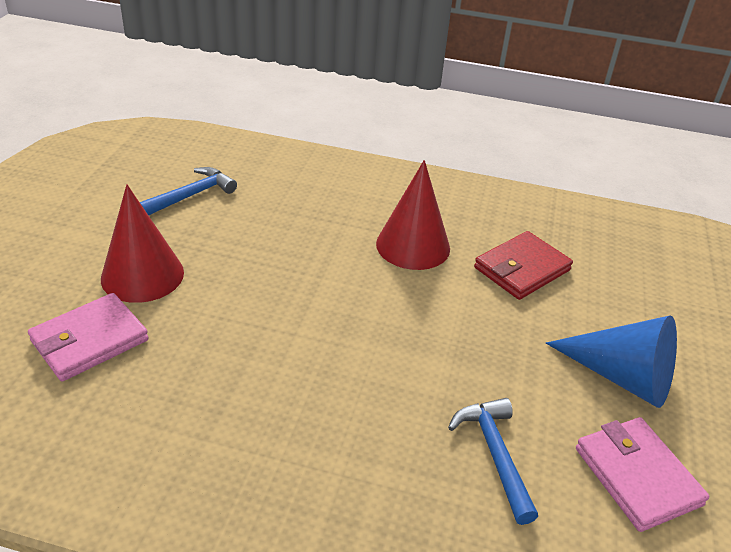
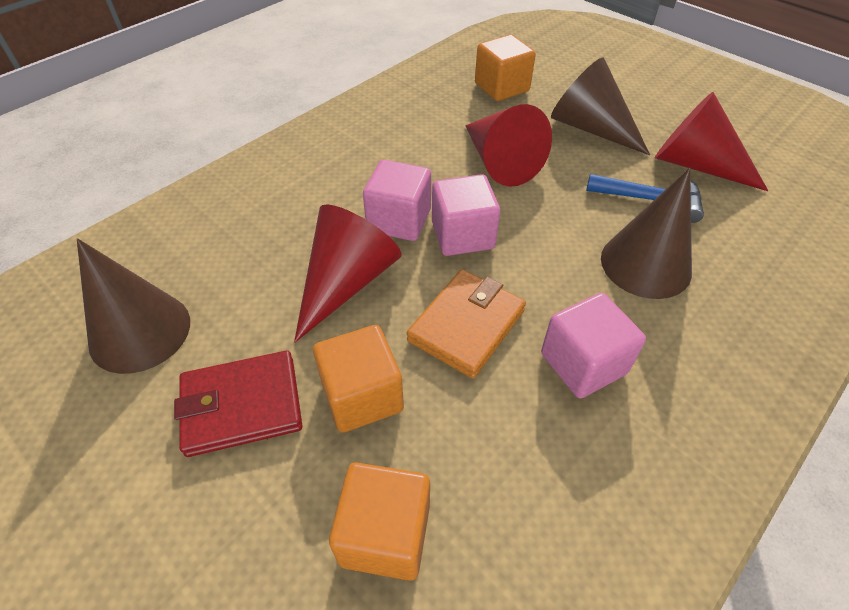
blue cone: [546,315,677,408] = 1 -> none = 0
blue hammer: [140,167,237,215] [448,398,538,525] = 2 -> [586,174,704,223] = 1
brown cone: none = 0 -> [77,238,190,374] [551,57,650,155] [601,168,692,299] = 3
orange cube: none = 0 -> [313,325,404,433] [329,462,430,581] [475,35,536,101] = 3
orange wallet: none = 0 -> [407,269,526,378] = 1
pink cube: none = 0 -> [363,160,431,241] [432,174,500,256] [541,293,646,399] = 3
pink wallet: [28,293,149,381] [576,417,709,532] = 2 -> none = 0
red cone: [101,184,184,303] [376,160,450,270] = 2 -> [294,205,402,343] [465,104,552,187] [655,92,768,191] = 3

